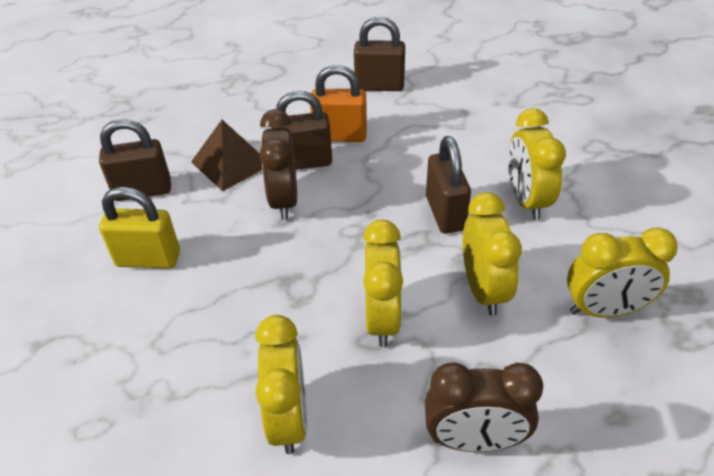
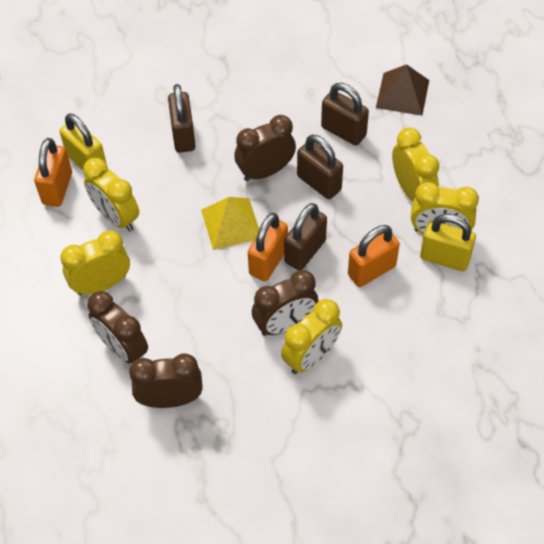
brown clock: [259,109,297,220] [425,362,543,452] = 2 -> [87,291,148,364] [129,353,203,408] [234,115,296,181] [252,270,319,336] = 4
orange padlock: [310,65,367,142] = 1 -> [34,138,72,207] [248,213,288,281] [348,225,400,287] = 3
yellow padlock: [99,187,180,268] = 1 -> [60,113,107,170] [420,214,476,271] = 2
yellow pyramid: none = 0 -> [201,197,259,250] = 1

